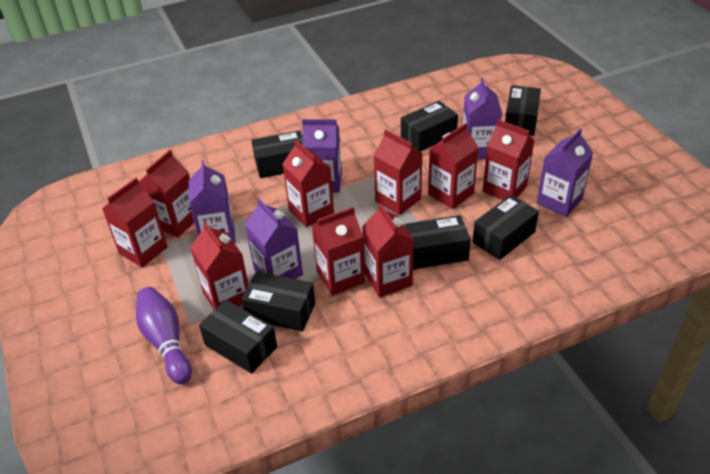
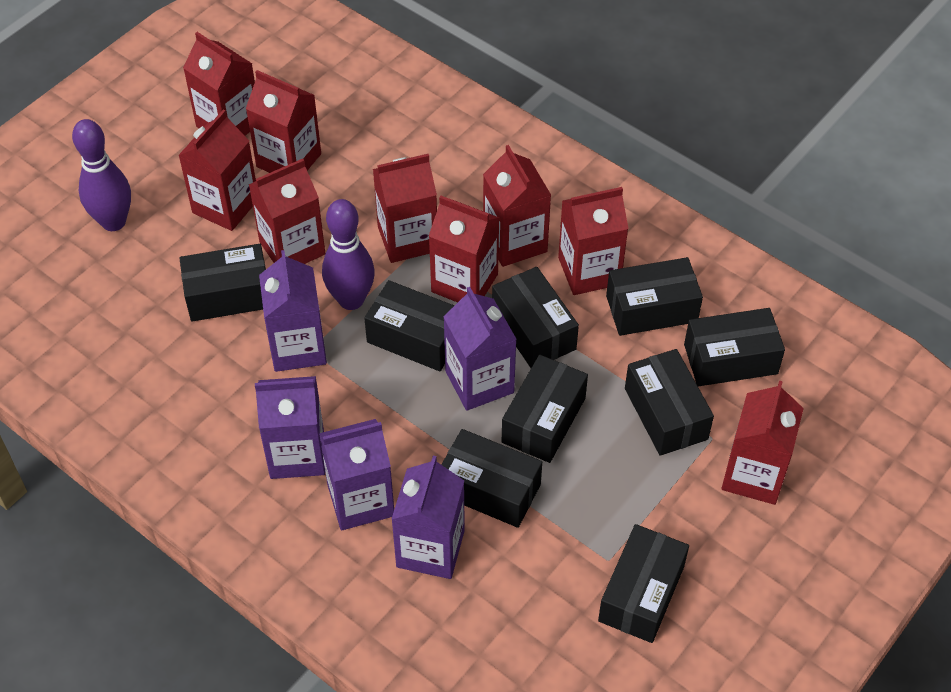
black box: [199,300,277,374] [242,271,315,332] [252,130,302,178] [401,101,458,152] [405,215,471,269] [473,195,539,260] [505,86,541,136] = 7 -> [179,244,266,322] [364,280,454,371] [441,429,542,528] [492,267,579,368] [502,355,588,463] [598,524,689,643] [606,257,703,336] [625,349,714,456] [684,308,785,386] = 9
purple bowling pin: [136,287,192,384] = 1 -> [72,119,131,231] [322,199,375,310] = 2

